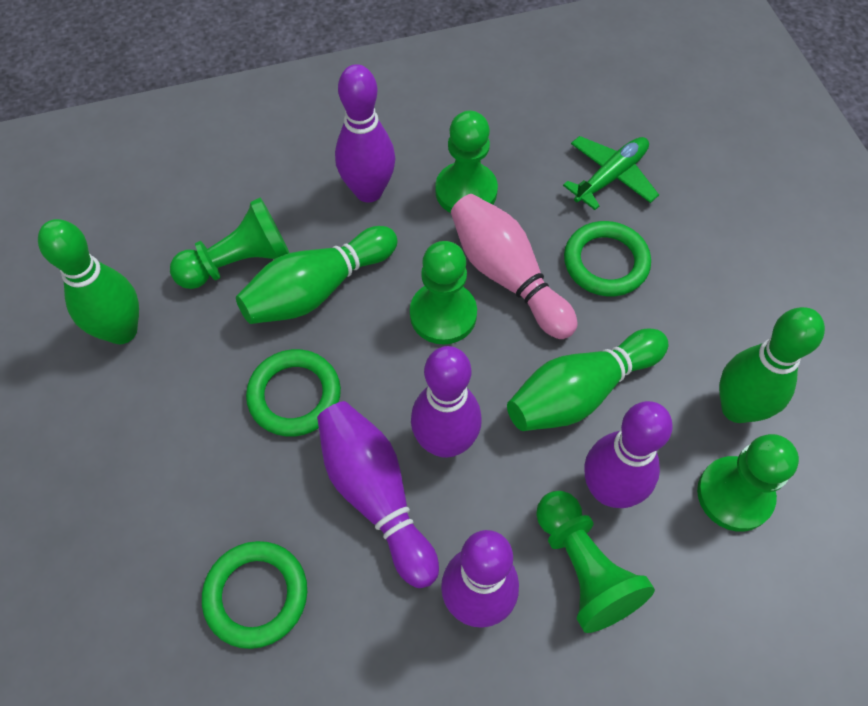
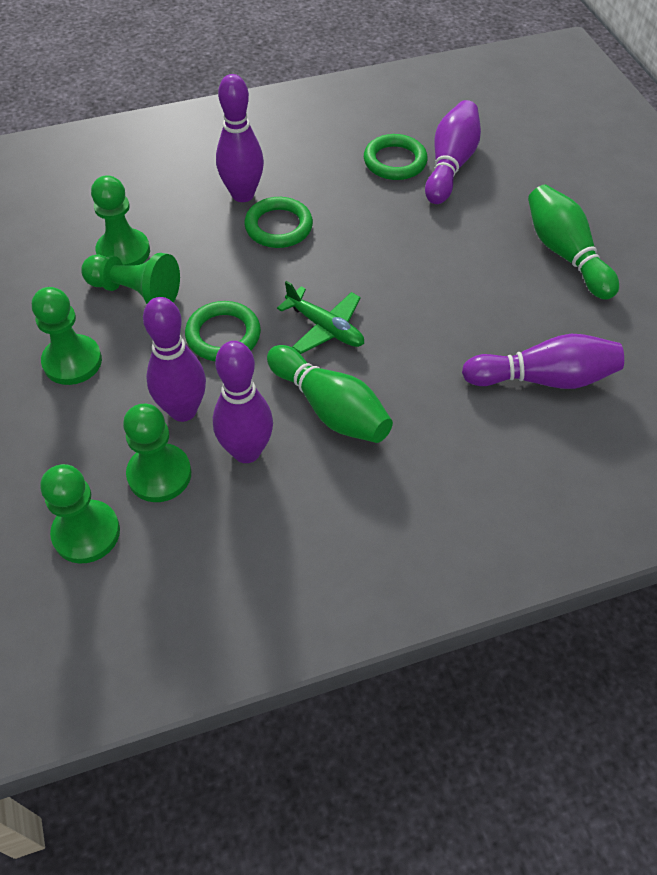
green bowling pin: [38,219,139,344] [236,226,398,324] [507,328,668,431] [719,307,825,423] = 4 -> [267,345,393,443] [528,185,619,300] = 2
pink bowling pin: [451,194,578,339] = 1 -> none = 0

